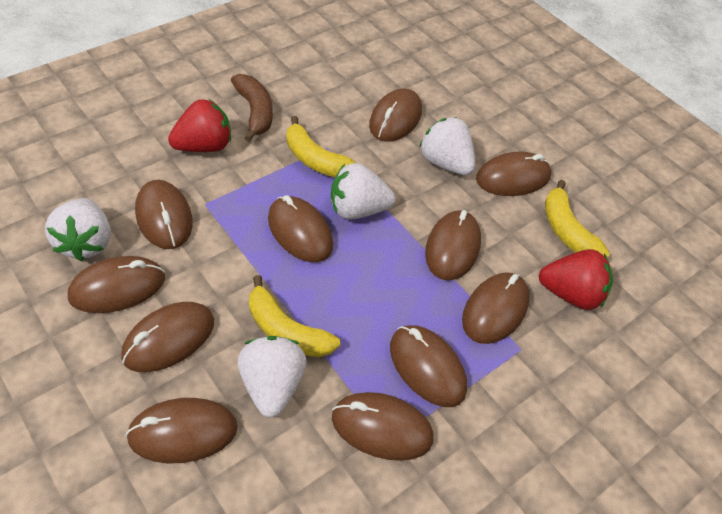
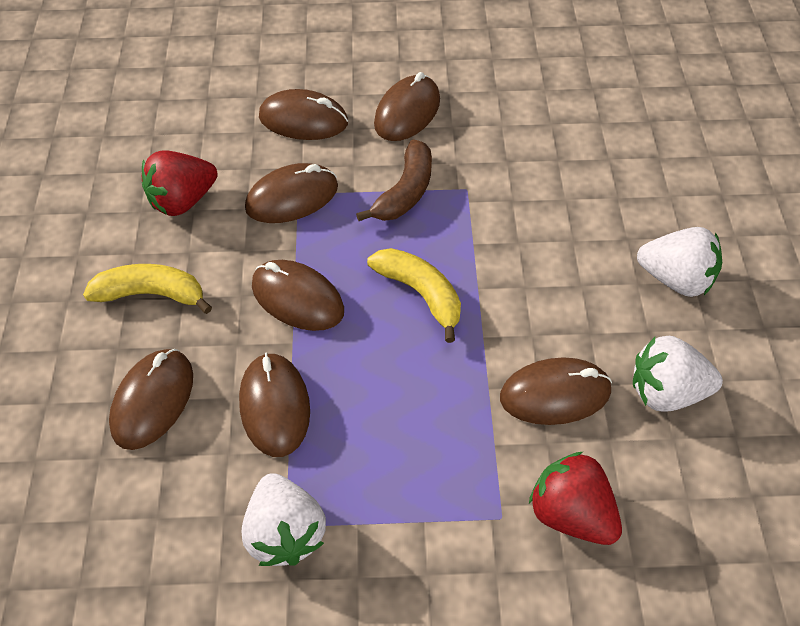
brown mouse: [67,256,165,313] [121,302,214,372] [126,398,238,463] [135,180,193,249] [268,195,333,262] [332,392,434,461] [369,88,422,142] [390,325,467,407] [425,210,481,281] [462,273,530,344] [476,151,552,196] = 11 -> [109,349,193,450] [239,352,310,457] [245,163,338,223] [252,260,344,331] [259,89,348,140] [374,72,440,141] [500,358,612,425] = 7
white strawberry: [45,198,111,261] [238,336,307,418] [331,163,396,220] [419,117,476,175] = 4 -> [242,473,326,566] [633,336,723,412] [637,227,722,297] = 3
yellow banana: [249,275,340,357] [287,116,356,177] [545,180,610,258] = 3 -> [83,264,212,314] [367,248,461,343] = 2

